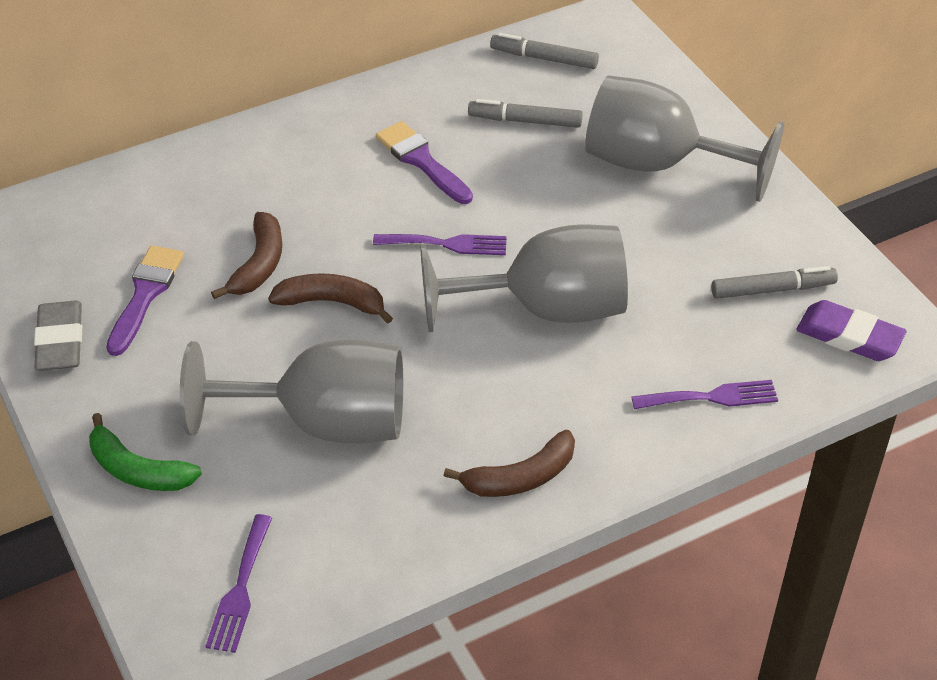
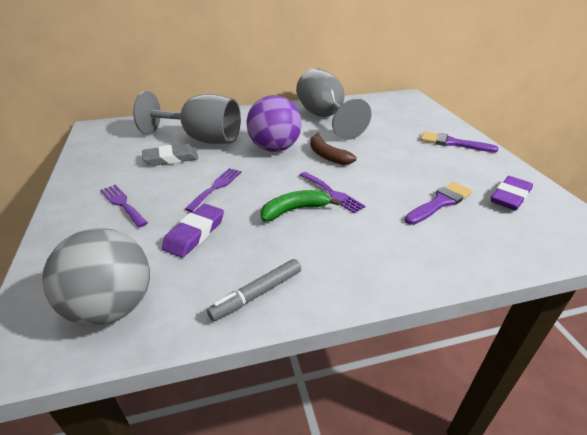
brown banana: [211,212,282,299] [268,273,393,324] [443,430,575,497] = 3 -> [310,132,357,165] = 1
grey ball: none = 0 -> [42,228,150,326] = 1
grey goblet: [180,339,403,443] [420,224,628,333] [585,75,784,202] = 3 -> [133,91,241,144] [296,68,371,140] = 2
grey marker: [468,99,583,128] [490,33,599,69] [711,266,838,299] = 3 -> [207,259,301,321] = 1
purple ball: none = 0 -> [247,95,302,152] = 1
purple eraser: [796,300,907,361] = 1 -> [162,204,224,258] [491,176,533,211] = 2

